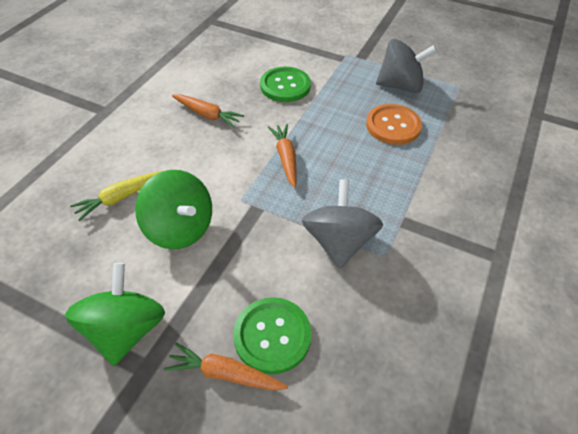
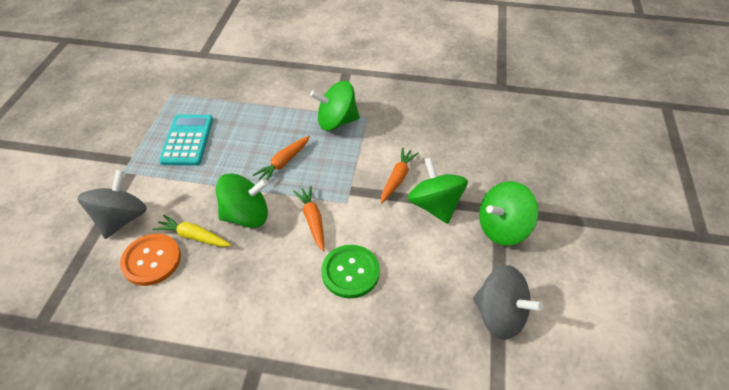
green button: [233,297,312,374] [260,67,311,102] = 2 -> [321,245,380,299] = 1
green spinning top: [65,263,165,366] [135,170,212,249] = 2 -> [216,173,268,228] [310,81,360,131] [408,157,468,224] [479,181,539,246] = 4
turquoise calculator: none = 0 -> [159,114,213,166] = 1

